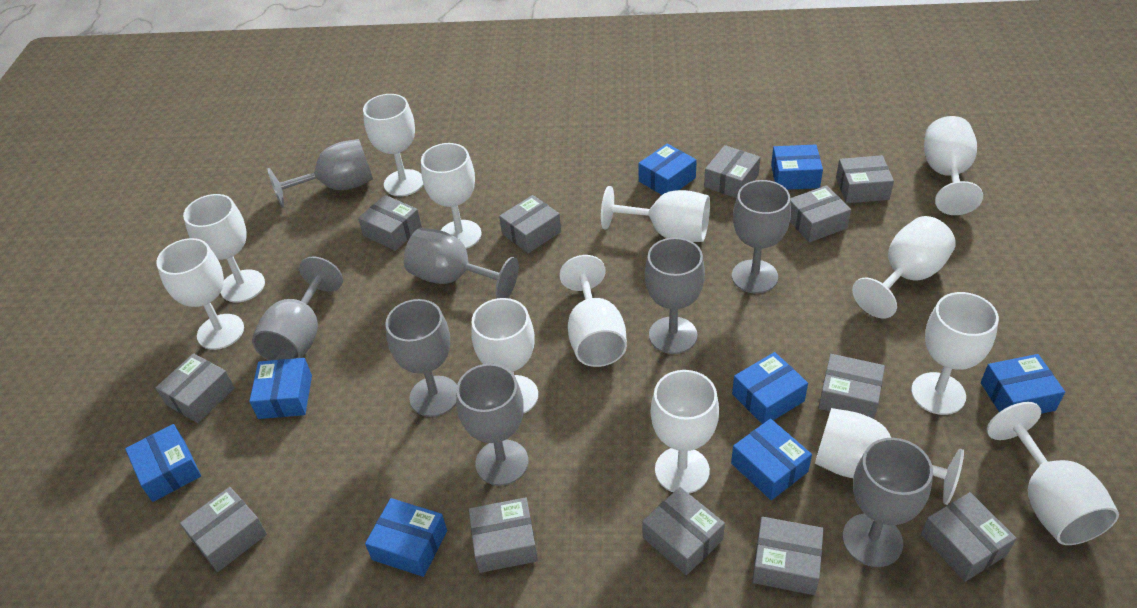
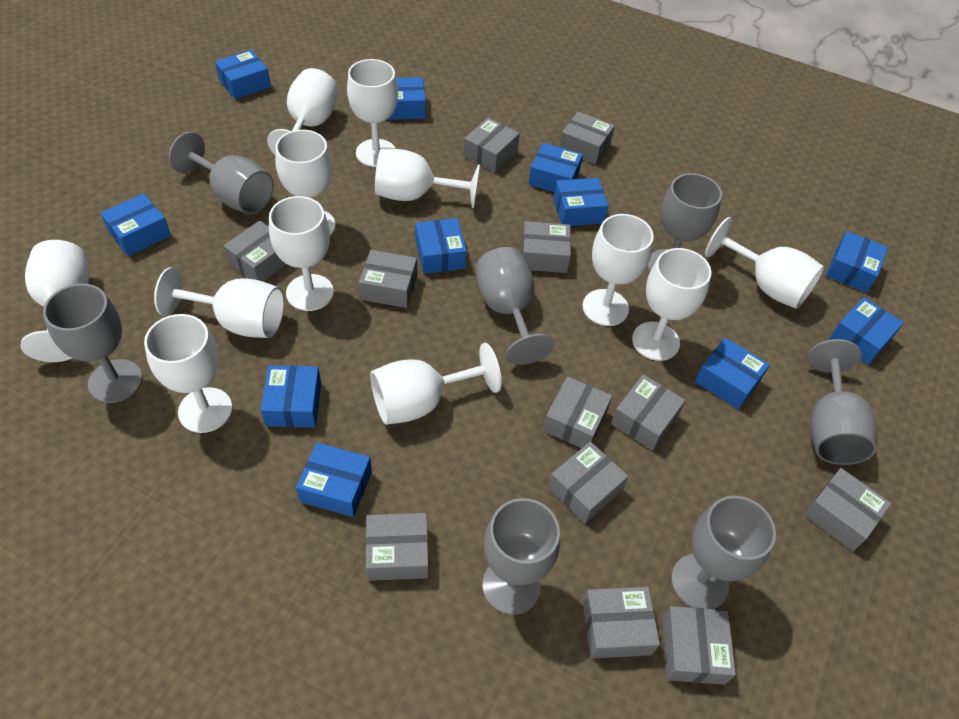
blue box: [125,424,201,502] [249,358,312,419] [365,498,447,577] [638,144,697,195] [731,419,812,500] [732,352,808,424] [771,144,823,190] [981,354,1065,414] = 8 -> [100,193,171,256] [215,50,271,100] [261,365,321,428] [296,442,372,517] [386,77,426,120] [415,218,467,274] [528,143,583,192] [553,178,609,226] [695,338,770,409] [826,231,888,293] [829,297,904,365] = 11
grey goblet: [252,256,343,361] [267,139,373,208] [385,299,457,417] [404,228,519,298] [456,364,529,486] [645,237,705,354] [732,180,791,293] [842,438,933,567] = 8 -> [43,283,142,403] [169,132,274,214] [475,247,555,365] [482,498,560,615] [647,173,722,271] [671,496,776,609] [808,339,877,465] = 7
white goblet: [156,238,244,350] [183,194,265,302] [363,94,423,196] [421,143,481,249] [471,298,538,414] [559,255,627,367] [601,186,710,242] [651,370,719,494] [815,408,964,505] [852,216,956,319] [911,292,999,415] [924,116,983,215] [987,402,1119,545] = 13 -> [20,240,89,362] [144,314,232,433] [154,267,284,338] [267,68,338,154] [269,196,334,311] [275,130,336,235] [347,59,398,167] [370,343,502,425] [375,149,480,208] [583,214,654,326] [632,248,711,361] [705,217,824,309] = 12

